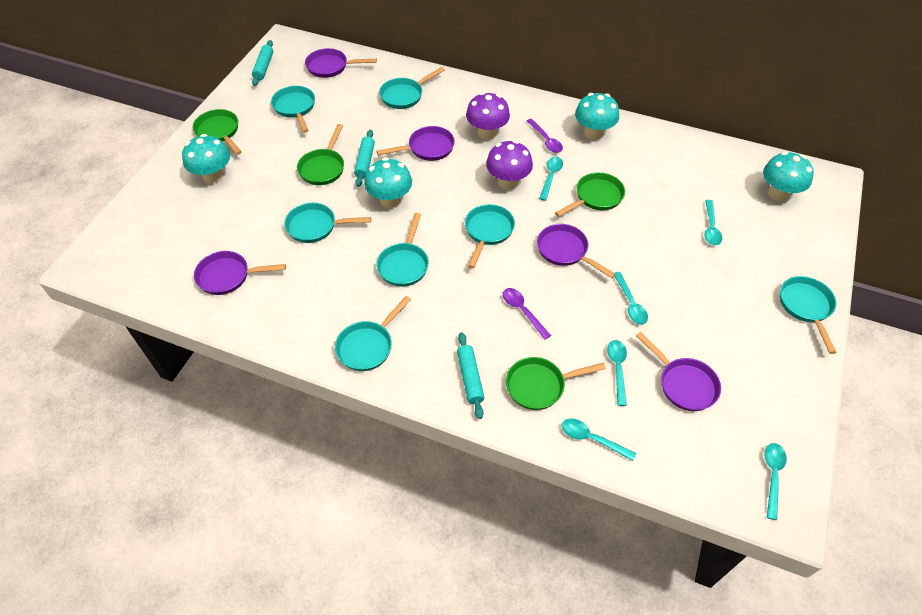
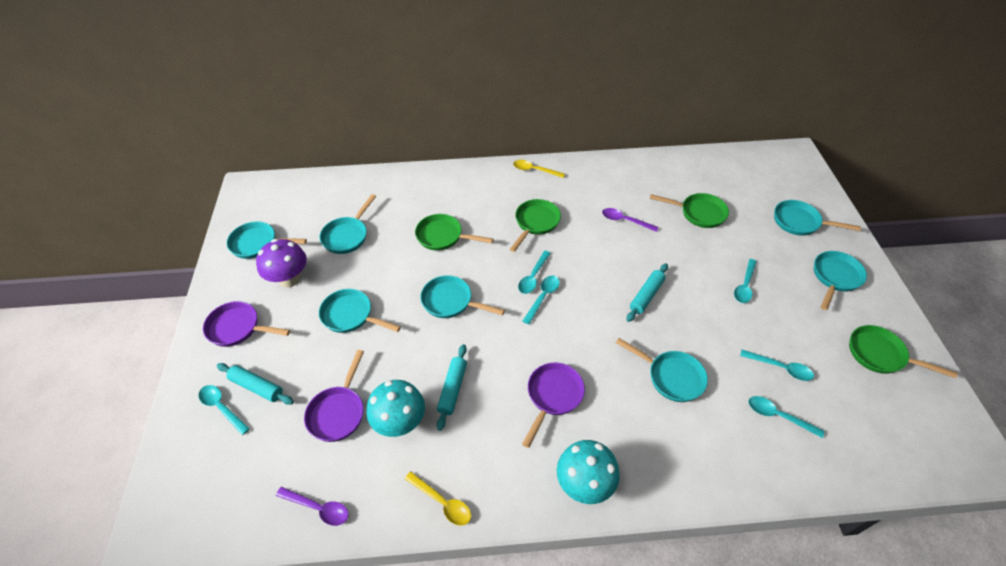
purple mushroom: [466,92,510,140] [486,140,533,190] = 2 -> [256,239,307,287] = 1
purple pan: [194,251,286,295] [305,48,377,78] [377,126,455,161] [537,224,616,278] [636,332,721,411] = 5 -> [203,301,290,347] [304,350,364,442] [522,363,585,448] = 3
turquoise mushroom: [182,134,230,184] [364,158,412,208] [575,93,619,140] [763,152,814,201] = 4 -> [366,380,425,437] [557,440,620,504] = 2
yellow spoon: none = 0 -> [405,471,471,525] [513,160,565,178] = 2

